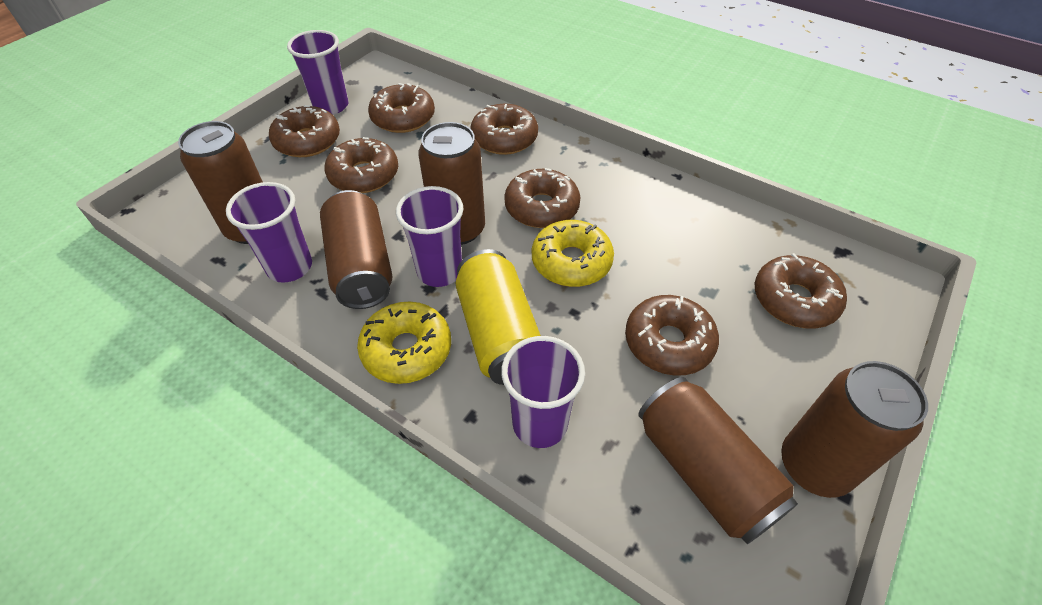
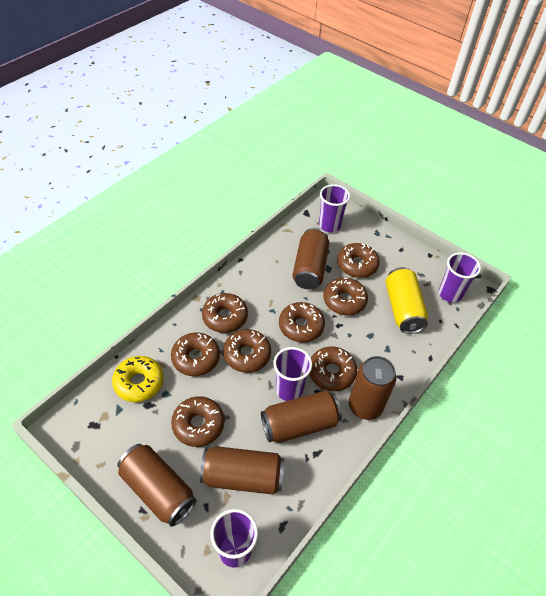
brown donut: [269,105,340,157] [325,137,398,193] [368,83,435,133] [470,104,538,155] [504,168,581,228] [625,295,719,376] [755,253,847,328] = 7 -> [171,332,220,376] [171,396,224,447] [202,293,248,333] [223,329,271,373] [279,302,325,343] [309,346,357,391] [323,277,368,315] [337,243,380,278] = 8
yellow donut: [357,301,451,384] [532,220,614,287] = 2 -> [112,356,164,402] = 1

